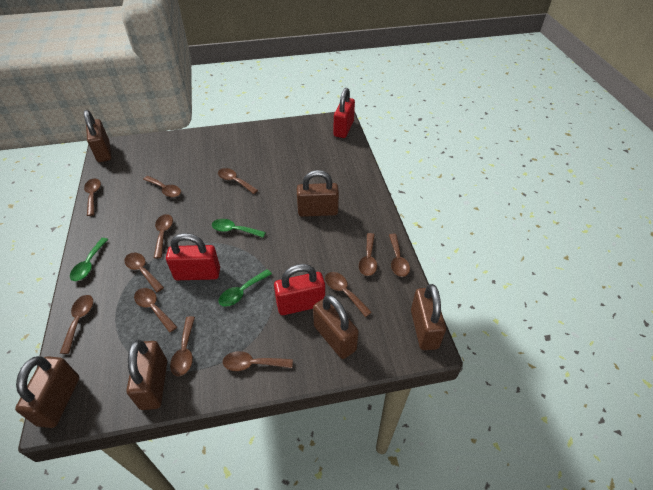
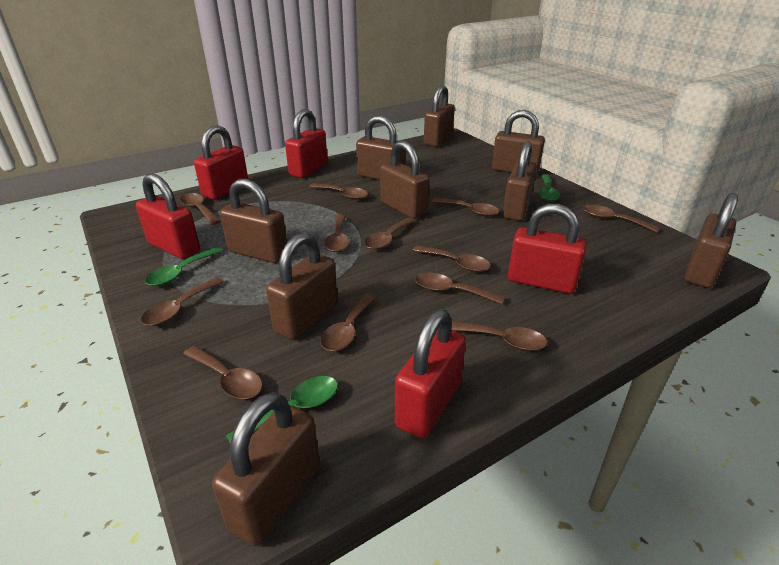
brown padlock: [15,356,79,428] [84,110,111,162] [127,340,167,410] [297,170,339,217] [313,295,359,359] [411,284,446,350] = 6 -> [212,392,320,546] [220,179,287,263] [266,233,338,340] [356,115,406,180] [380,141,429,219] [424,85,455,147] [492,110,545,176] [502,141,537,221] [684,193,738,288] = 9
red padlock: [166,233,220,280] [274,264,325,315] [333,88,355,138] = 3 -> [136,173,200,259] [194,125,248,200] [285,109,328,178] [395,309,466,438] [508,204,587,294] = 5

